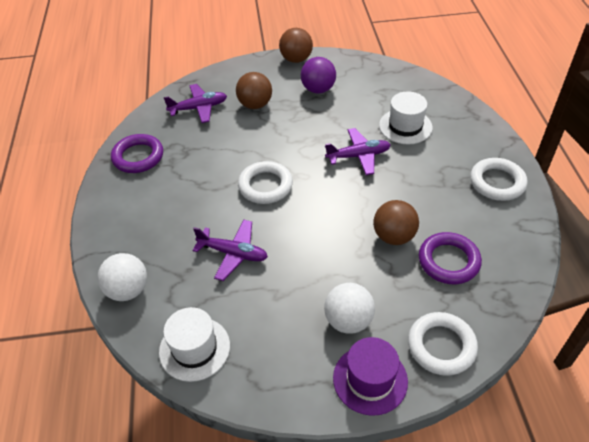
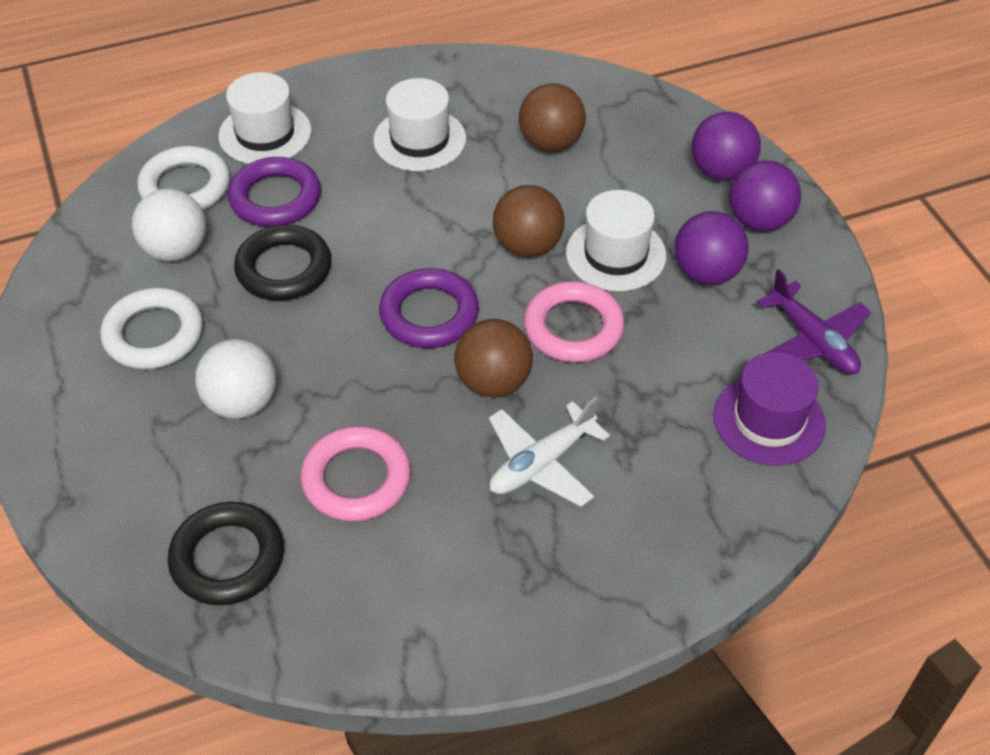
black ring: none = 0 -> [168,502,284,605] [234,225,331,301] = 2
pink ring: none = 0 -> [300,426,411,522] [524,281,625,363] = 2
purple ball: [301,57,336,94] = 1 -> [674,211,749,285] [691,112,761,181] [729,160,801,232] = 3
purple plane: [164,84,227,123] [193,220,268,281] [325,128,391,175] = 3 -> [756,269,871,375] = 1
white hat: [159,307,230,382] [379,91,433,144] = 2 -> [218,72,312,164] [373,78,466,171] [566,190,666,291] = 3
white plane: none = 0 -> [489,397,610,507] = 1
white ring: [238,161,293,204] [408,312,478,376] [470,158,528,201] = 3 -> [100,288,203,370] [137,146,230,210] = 2

